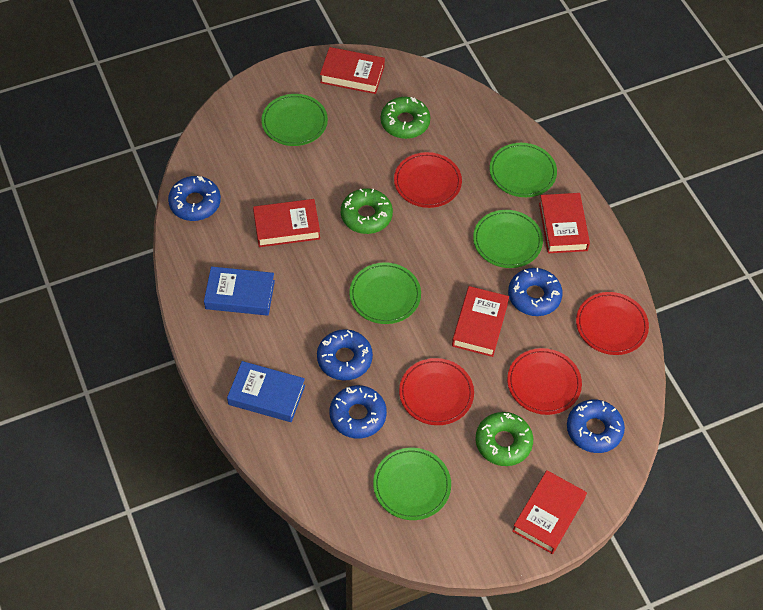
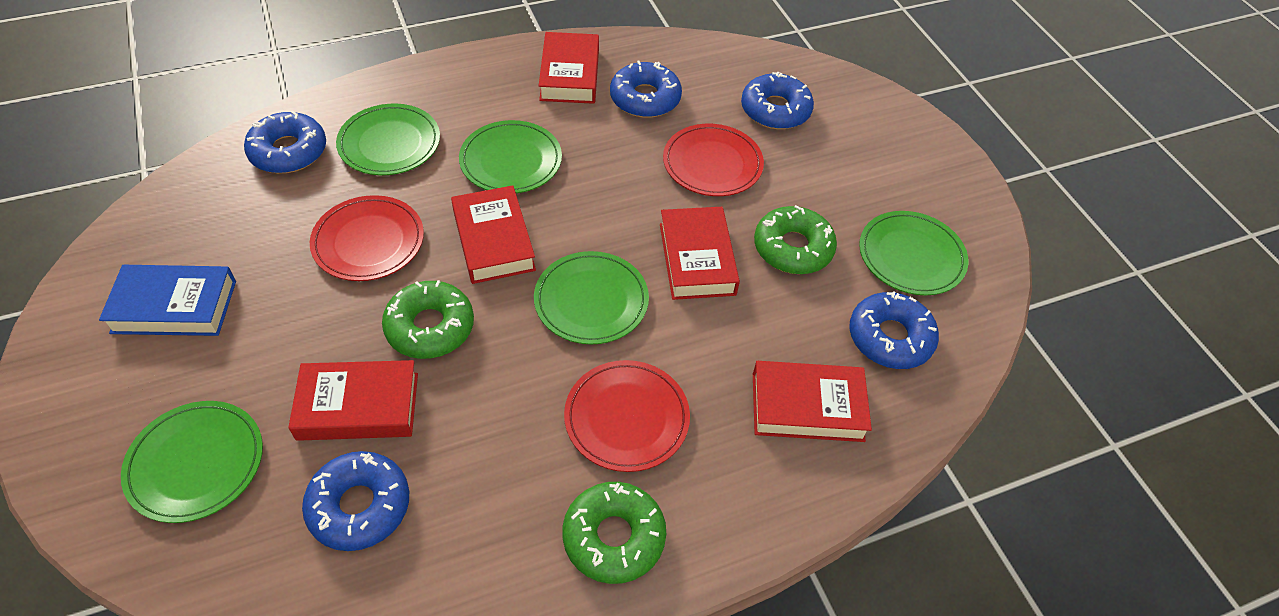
blue book: [204,266,275,316] [227,361,305,422] = 2 -> [99,265,236,336] = 1
red plate: [394,152,462,208] [399,358,474,425] [507,348,582,415] [576,292,649,355] = 4 -> [310,195,424,281] [564,360,690,472] [663,124,764,196] = 3

